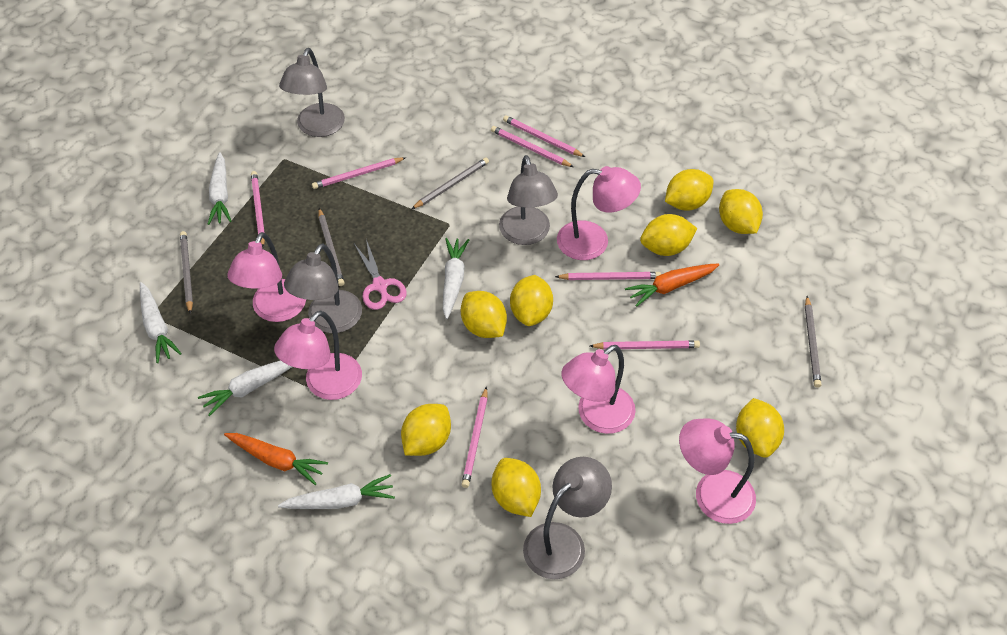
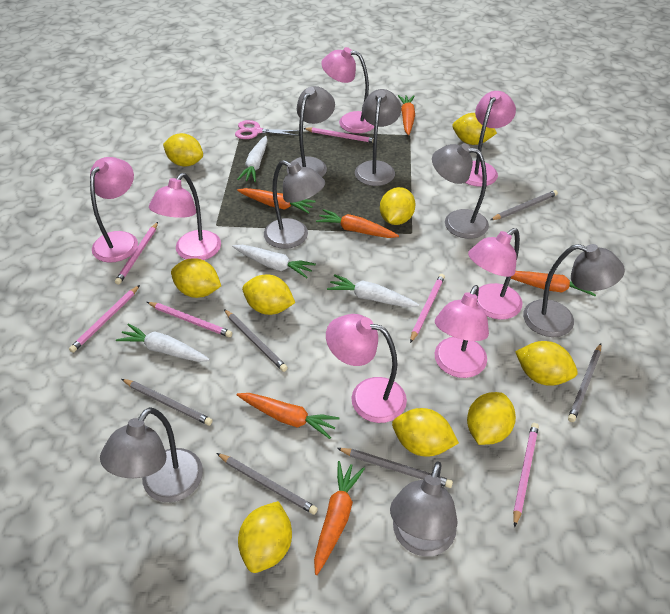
grey lamp: [279,48,345,137] [284,243,362,333] [499,155,558,245] [523,457,612,579] = 4 -> [100,407,203,502] [264,160,325,249] [287,86,335,177] [355,89,401,186] [390,462,458,556] [432,143,489,239] [523,244,625,337] = 7
grey pencil: [180,231,193,314] [318,208,345,286] [412,158,489,209] [805,296,821,388] = 4 -> [122,379,213,426] [217,453,318,515] [224,309,288,372] [337,448,453,488] [491,190,558,220] [568,343,601,422] = 6
orange carrot: [224,433,328,485] [625,263,719,307] = 2 -> [237,188,316,214] [237,393,340,439] [314,461,365,575] [316,209,399,238] [398,95,415,135] [511,271,596,296] = 6
pink lamp: [227,232,306,322] [274,311,362,400] [557,166,641,260] [561,345,636,434] [679,418,756,524] = 5 -> [90,157,138,262] [149,173,221,260] [321,47,374,133] [326,314,407,423] [435,285,489,378] [465,91,516,187] [468,228,522,320] = 7
pink pencil: [251,171,265,247] [312,157,406,189] [461,386,488,488] [491,126,574,167] [503,115,585,157] [555,272,661,280] [590,340,700,350] = 7 -> [69,285,140,353] [115,222,158,285] [147,302,232,337] [303,127,373,143] [410,274,445,343] [513,423,539,527] = 6
white carrot: [140,282,182,363] [198,360,292,416] [208,152,232,225] [278,474,395,509] [443,238,469,319] = 5 -> [116,324,210,362] [232,245,316,278] [237,136,268,182] [327,274,419,307] = 4
yellow lemon: [401,404,451,456] [461,291,507,338] [491,458,541,517] [510,275,553,326] [640,214,697,256] [665,169,714,211] [719,189,763,234] [736,398,784,458] = 8 -> [163,133,203,167] [171,258,221,298] [238,501,292,573] [242,275,295,315] [380,187,415,225] [392,408,459,457] [452,113,497,145] [467,392,516,445] [515,341,578,386] = 9

